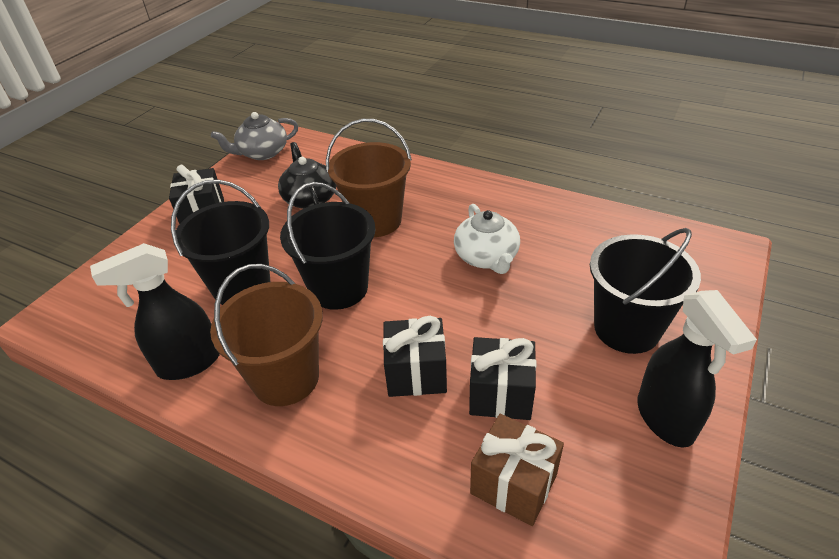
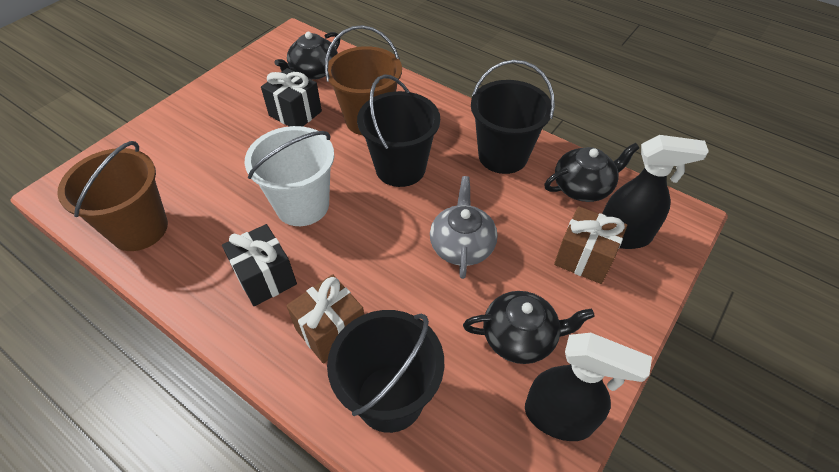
black gift: [169,165,224,224] [383,316,447,397] [469,337,536,420] = 3 -> [222,224,297,306] [261,68,322,126] = 2
black teapot: [278,142,336,209] = 1 -> [275,32,340,80] [463,291,595,364] [544,143,639,202] = 3
brown gift: [470,414,564,526] = 1 -> [286,274,364,364] [554,206,627,284] = 2
white bucket: none = 0 -> [245,126,334,226] = 1
white teapot: [454,204,520,274] = 1 -> none = 0

